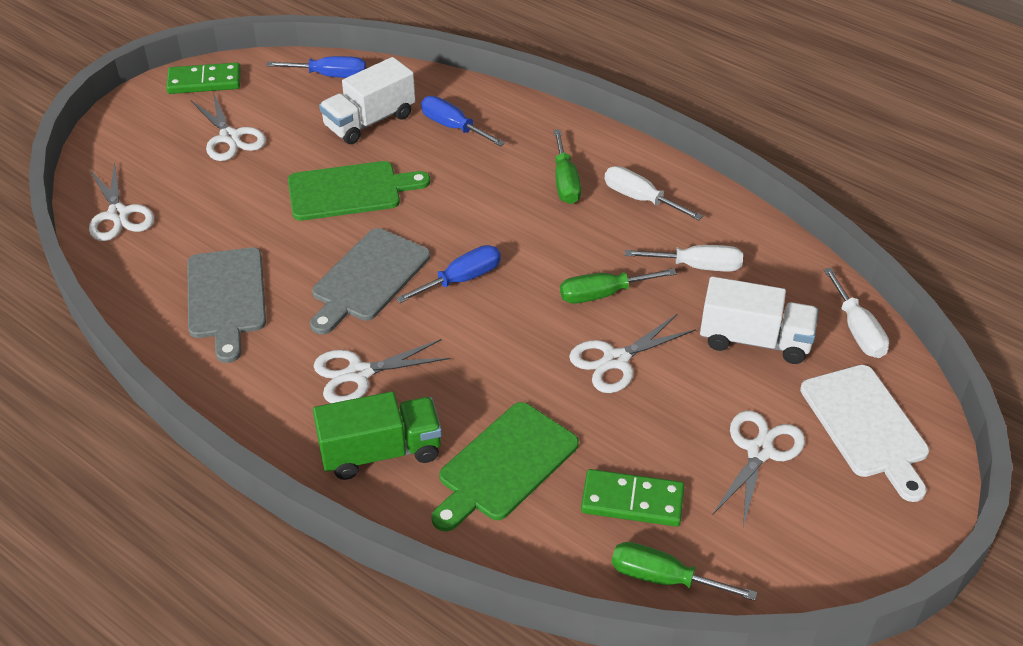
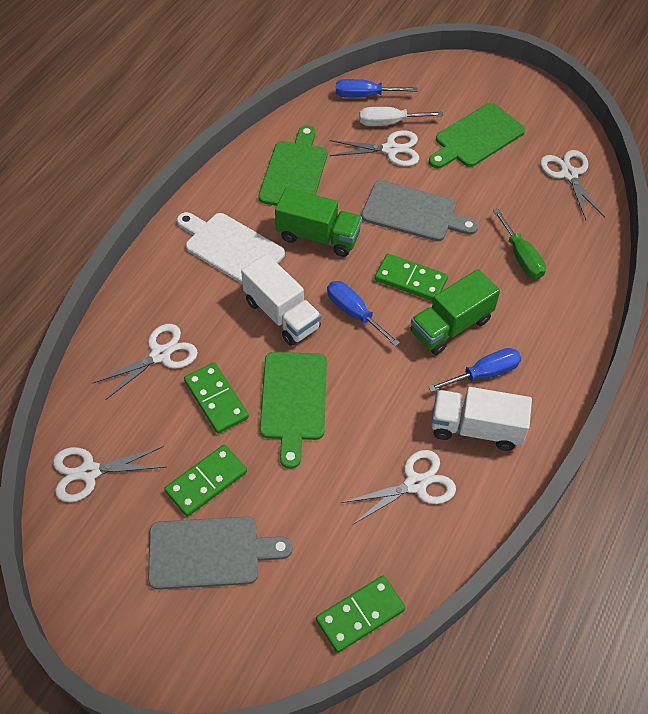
green cutting board: [288,161,430,221] [432,402,579,532] = 2 -> [258,125,327,206] [260,352,327,469] [429,103,525,168] = 3
green domino: [166,62,241,94] [581,469,684,527] = 2 -> [164,445,247,517] [184,363,249,434] [316,576,406,653] [375,254,448,301] = 4
green screwdriver: [553,129,581,204] [560,268,677,304] [612,542,757,601] = 3 -> [493,209,546,279] = 1
green truck: [313,391,442,480] = 1 -> [275,188,362,257] [411,269,500,355] = 2
white screwdriver: [604,166,703,220] [625,245,743,271] [824,268,889,358] = 3 -> [359,107,443,126] = 1

